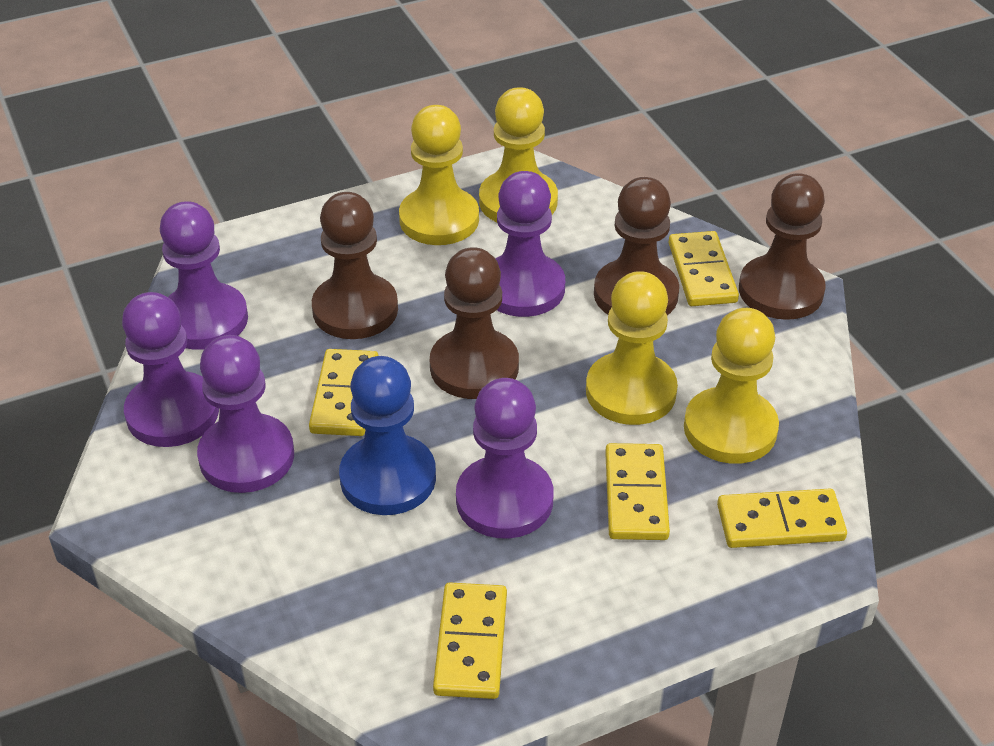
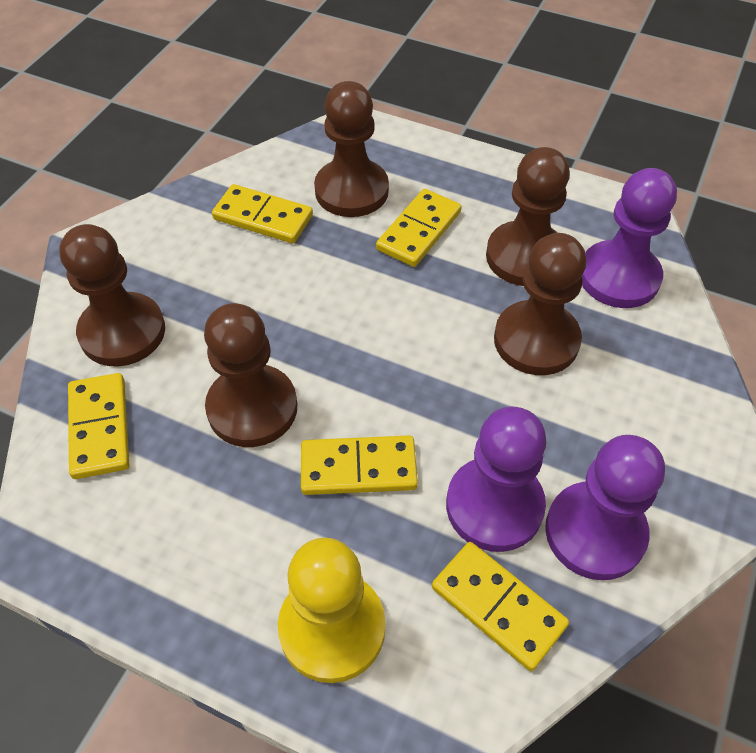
blue pawn: [339,356,436,515] = 1 -> none = 0
brown pawn: [312,192,398,339] [430,247,519,399] [594,177,679,315] [739,173,826,320] = 4 -> [59,224,165,366] [204,303,297,447] [314,81,389,217] [486,147,570,286] [494,233,586,375] = 5
purple pawn: [122,292,219,447] [160,201,248,350] [197,335,294,493] [456,378,554,539] [495,171,565,317] = 5 -> [446,406,546,552] [545,435,665,580] [582,168,677,308] = 3
yellow pawn: [399,105,479,245] [479,87,558,222] [586,271,678,425] [684,308,779,464] = 4 -> [278,538,386,683] = 1

